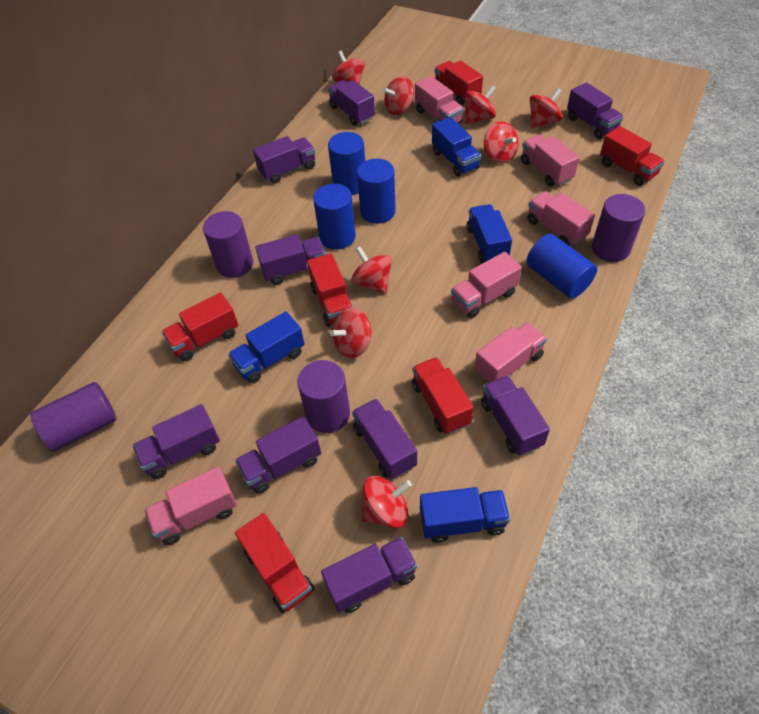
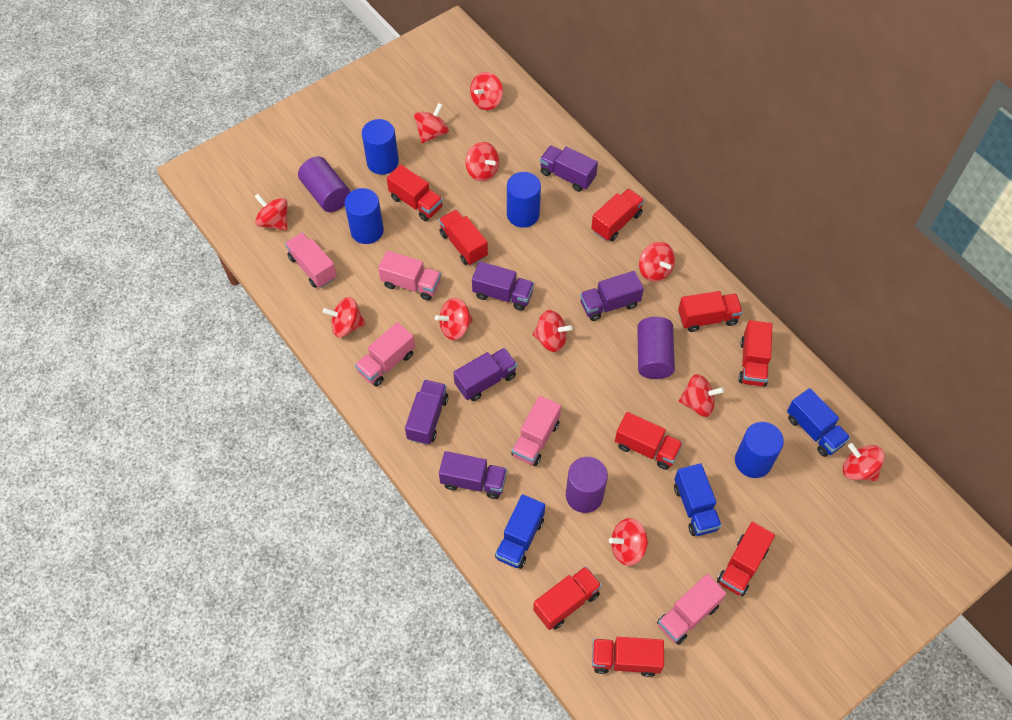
blue truck: [228,311,305,383] [420,487,510,543] [432,117,481,177] [467,204,512,263] = 4 -> [495,494,545,569] [674,463,722,536] [787,388,851,457] = 3
pink truck: [144,467,237,545] [415,76,464,123] [451,252,522,318] [474,322,547,383] [521,135,579,187] [527,191,595,246] = 6 -> [285,232,337,288] [355,322,415,387] [378,251,441,301] [511,396,561,466] [657,574,726,645] = 5
purple cylinder: [30,382,117,452] [203,211,253,278] [297,360,350,433] [592,194,645,262] = 4 -> [298,156,350,212] [566,457,608,513] [637,317,675,379] = 3
purple truck: [132,404,220,479] [235,416,321,494] [253,136,315,183] [255,235,326,285] [321,537,417,613] [328,80,375,126] [352,399,417,479] [481,376,550,456] [567,82,624,139] = 9 -> [405,380,448,445] [439,451,507,499] [453,348,517,401] [472,262,534,311] [540,145,598,192] [580,271,644,321] = 6
red spinning top: [330,307,372,358] [332,51,365,84] [351,247,392,294] [361,476,412,528] [383,76,414,115] [465,85,496,124] [484,121,519,164] [530,88,562,128] = 8 -> [255,194,288,231] [323,297,366,337] [414,103,449,143] [435,298,473,340] [465,142,499,181] [470,72,503,110] [533,310,573,352] [609,518,649,566] [639,242,675,282] [679,374,724,417] [843,443,885,481] = 11
red truck: [162,293,239,361] [235,513,314,613] [307,253,353,327] [412,357,474,434] [434,60,483,105] [600,126,665,186] = 6 -> [387,165,443,221] [439,210,488,265] [533,566,602,630] [591,188,644,241] [592,637,664,677] [615,412,683,470] [678,291,743,332] [717,522,775,596] [738,320,772,386] = 9

